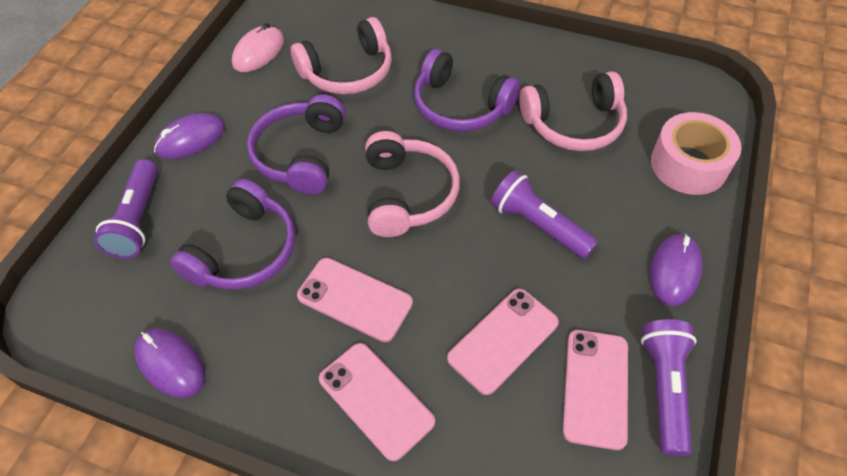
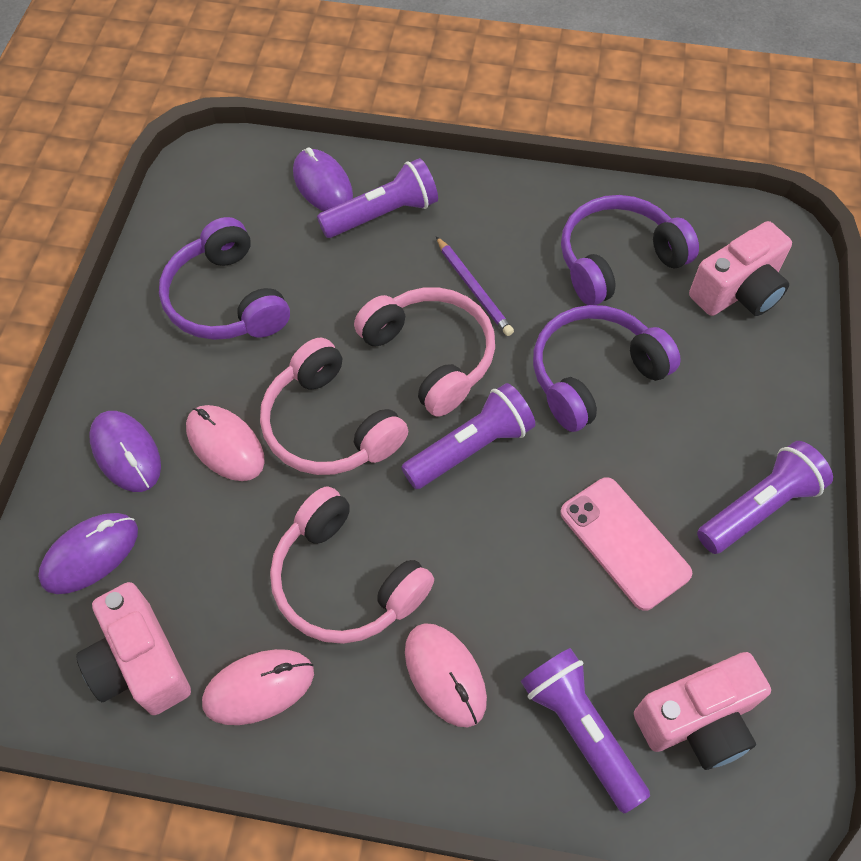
pink camera: none = 0 -> [76,582,191,715] [634,652,771,770] [689,221,792,316] = 3
pink mouse: [232,23,284,72] = 1 -> [186,405,265,481] [202,649,314,725] [405,623,487,727] = 3
pink phone: [297,258,413,342] [319,343,435,461] [447,289,559,395] [563,330,628,450] = 4 -> [560,477,692,611] = 1
pink tape: [651,112,742,195] = 1 -> none = 0
purple flashlight: [94,159,158,259] [491,170,598,259] [641,319,697,456] = 3 -> [317,158,438,238] [401,383,536,489] [521,648,650,813] [697,441,833,554] = 4
purple pencil: none = 0 -> [436,236,514,336] = 1

